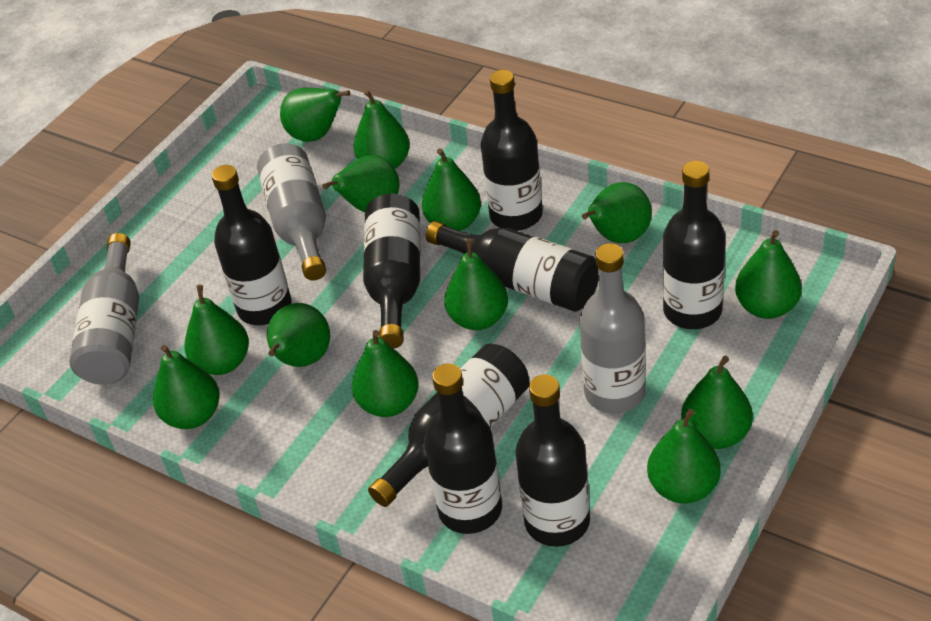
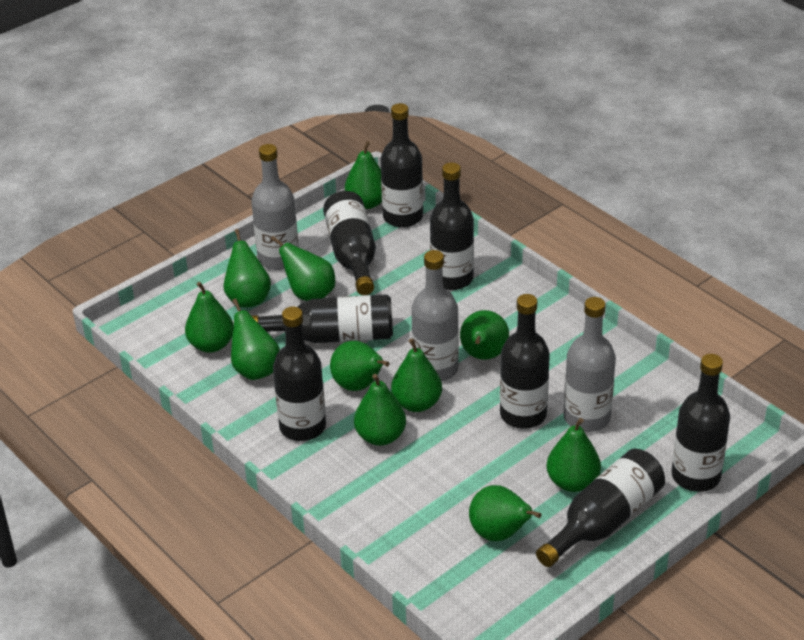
green pear: [153,345,220,429] [184,285,249,375] [267,303,330,367] [280,88,350,142] [322,155,400,212] [352,330,419,417] [353,90,410,169] [422,148,481,231] [444,239,508,330] [582,182,652,243] [647,409,721,504] [681,356,753,449] [735,230,802,319] = 13 -> [185,282,234,353] [223,229,271,308] [231,298,280,380] [271,236,335,301] [330,341,390,391] [345,141,382,209] [354,374,406,446] [391,339,442,412] [460,310,509,360] [469,485,542,541] [546,418,601,492] = 11

